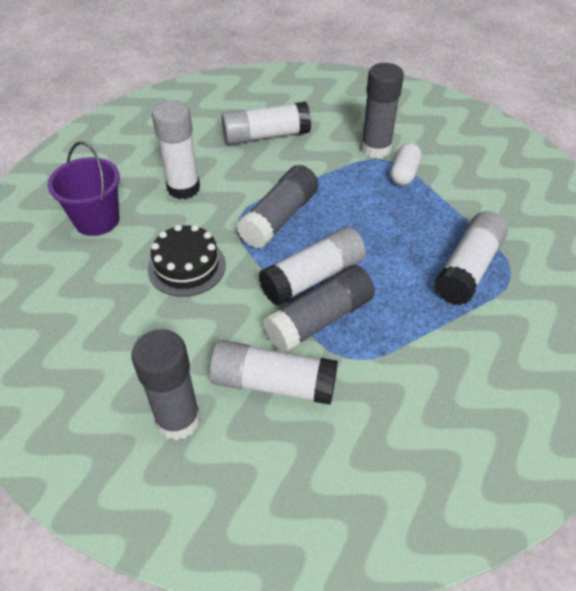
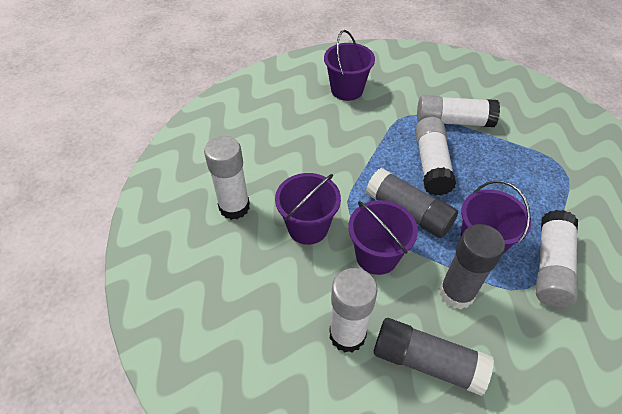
black cake: [148,224,226,297] = 1 -> none = 0
grey glue stick: [131,329,201,440] [236,165,318,249] [263,265,375,353] [361,63,404,159] = 4 -> [366,168,458,238] [374,318,494,396] [439,224,505,309] = 3
purple bucket: [47,141,120,236] = 1 -> [275,173,341,245] [324,30,375,101] [348,200,418,275] [460,180,531,254] = 4
white capsule: [390,143,421,186] = 1 -> none = 0

